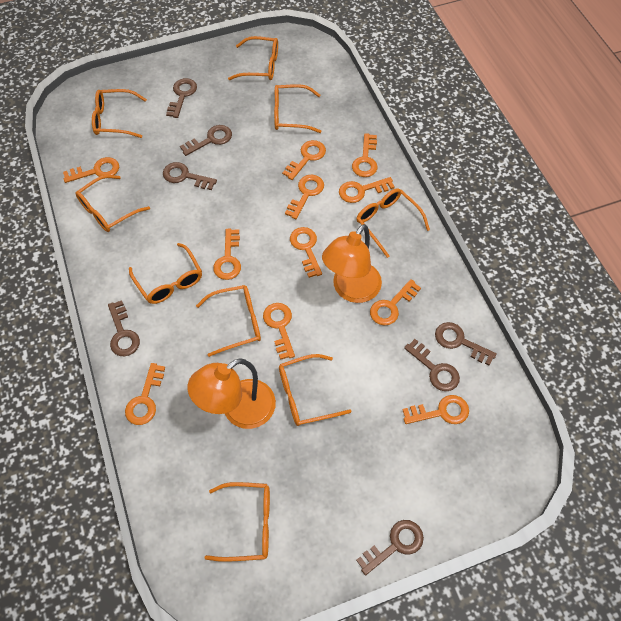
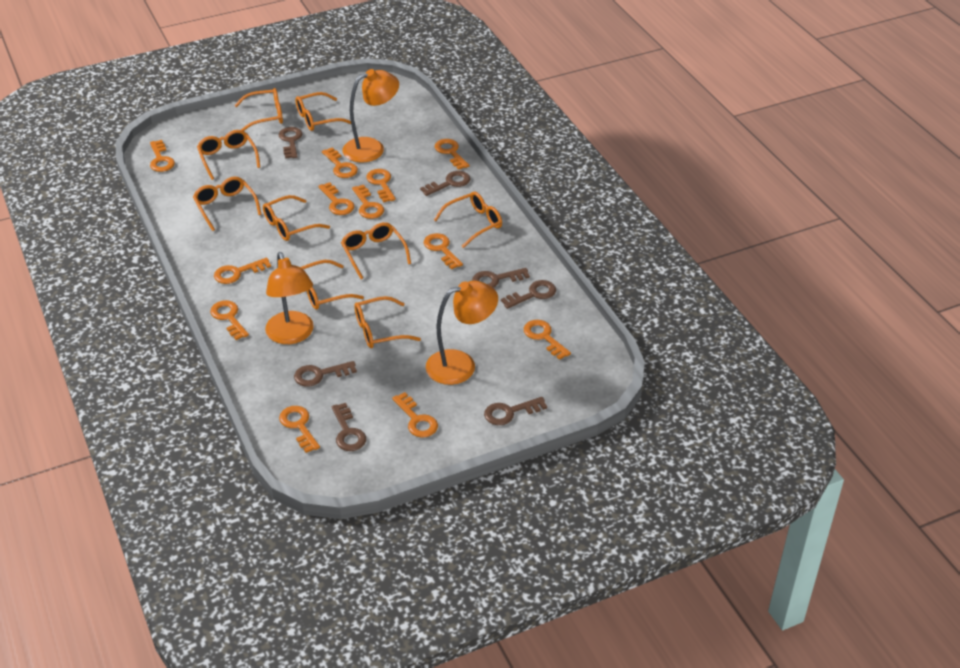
orange key: [63,157,119,183] [125,363,165,425] [213,229,241,280] [263,303,295,360] [282,140,326,180] [285,175,324,219] [290,227,322,278] [339,177,395,203] [352,133,378,177] [370,279,421,325] [403,395,469,424] = 11 -> [150,140,175,172] [210,300,249,340] [214,257,271,284] [279,406,320,453] [318,182,355,215] [322,147,358,178] [352,185,384,219] [366,169,396,202] [392,392,438,438] [424,233,463,269] [434,139,470,170] [524,320,571,360] = 12
orange lamp: [188,358,276,429] [322,224,382,303] = 2 -> [265,252,314,344] [343,69,399,163] [426,281,498,385] = 3

